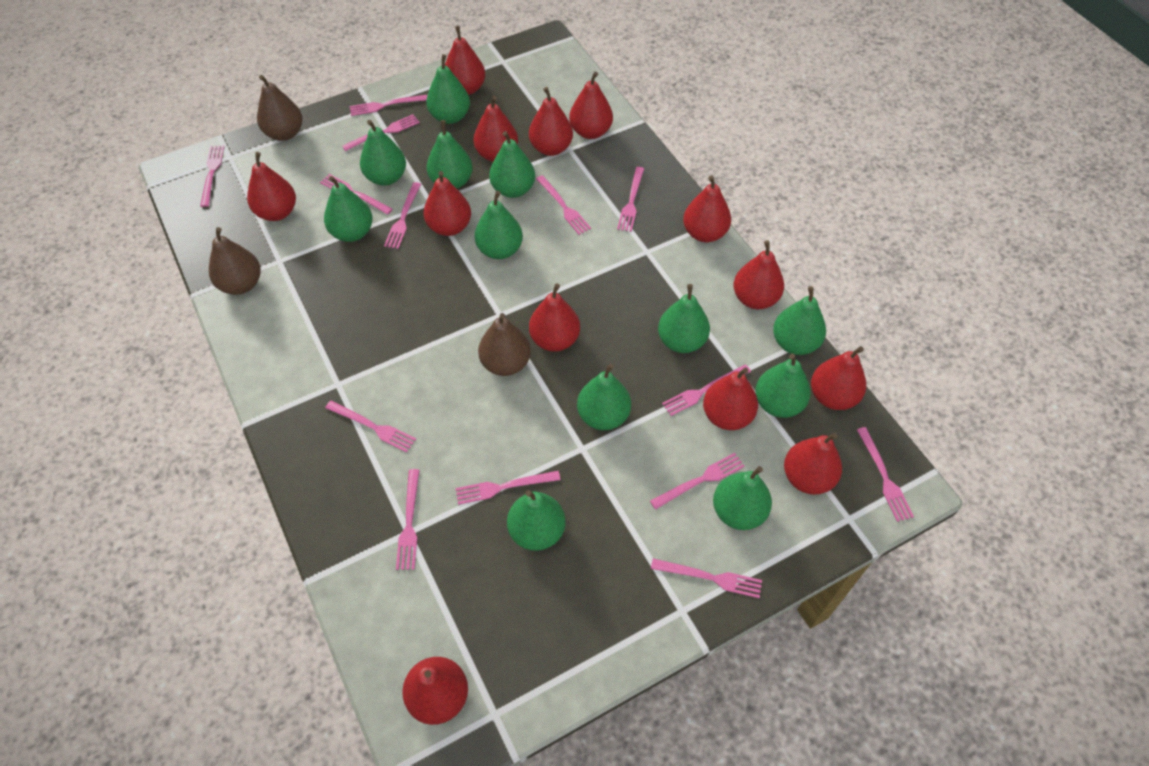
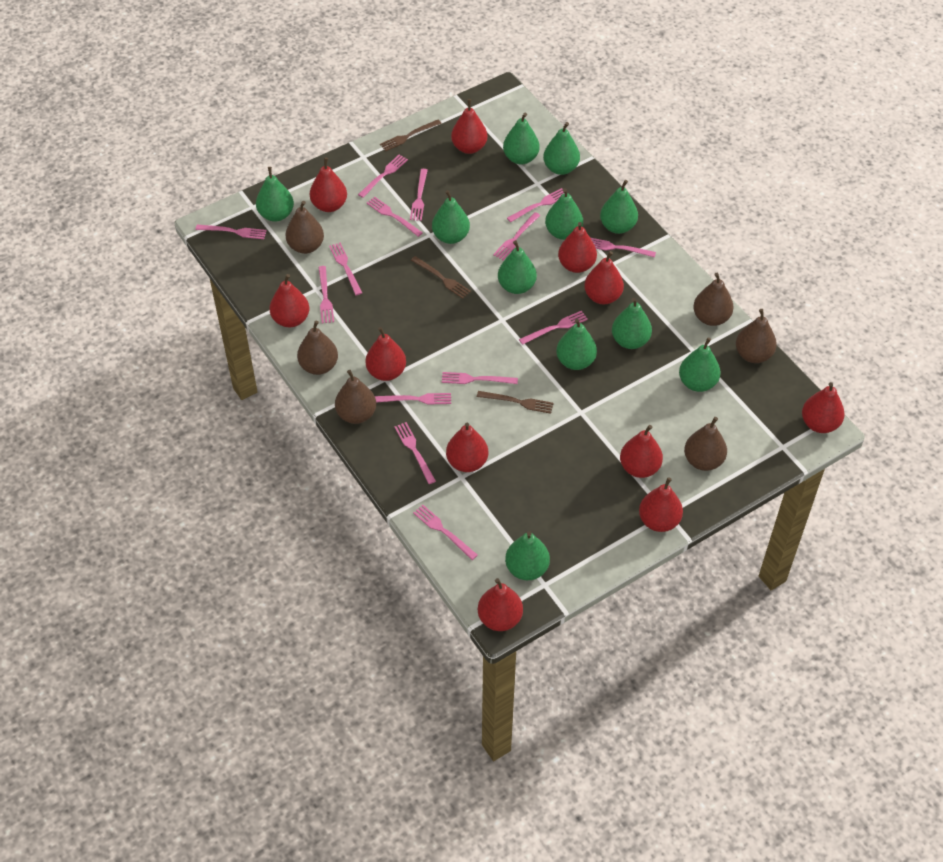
brown fork: none = 0 -> [380,119,442,151] [411,256,471,299] [477,391,554,414] = 3
brown pear: [209,227,261,295] [257,75,303,141] [478,313,531,376] = 3 -> [285,201,324,254] [297,321,338,375] [335,370,376,424] [684,417,727,471] [693,273,734,326] [736,309,777,363] = 6
green pear: [324,176,373,242] [360,120,406,186] [426,54,470,124] [427,120,473,189] [474,191,523,259] [489,131,535,198] [507,490,565,551] [577,364,631,430] [658,284,710,353] [713,466,772,530] [755,354,811,418] [773,286,826,355] = 12 -> [256,167,294,222] [432,190,470,244] [498,240,537,294] [503,113,540,164] [505,531,550,580] [543,122,580,175] [545,188,583,240] [556,319,597,370] [600,180,638,234] [612,298,652,349] [679,337,721,392] = 11
red pear: [247,152,296,221] [402,657,468,725] [424,171,471,236] [445,26,485,95] [473,96,518,162] [529,87,573,156] [529,284,580,352] [569,72,613,139] [683,175,731,242] [703,367,758,430] [733,240,784,309] [784,433,842,495] [811,346,866,410] = 13 -> [270,274,309,327] [310,157,347,212] [365,327,406,381] [446,423,488,472] [451,99,487,154] [478,578,523,631] [558,222,597,273] [584,251,624,304] [620,425,663,478] [639,477,683,532] [802,382,845,433] = 11

